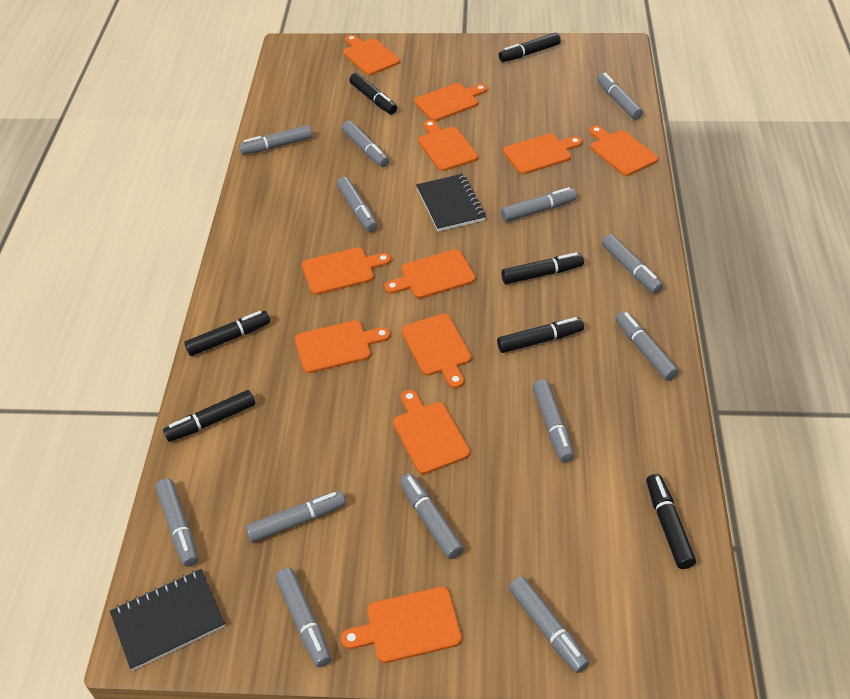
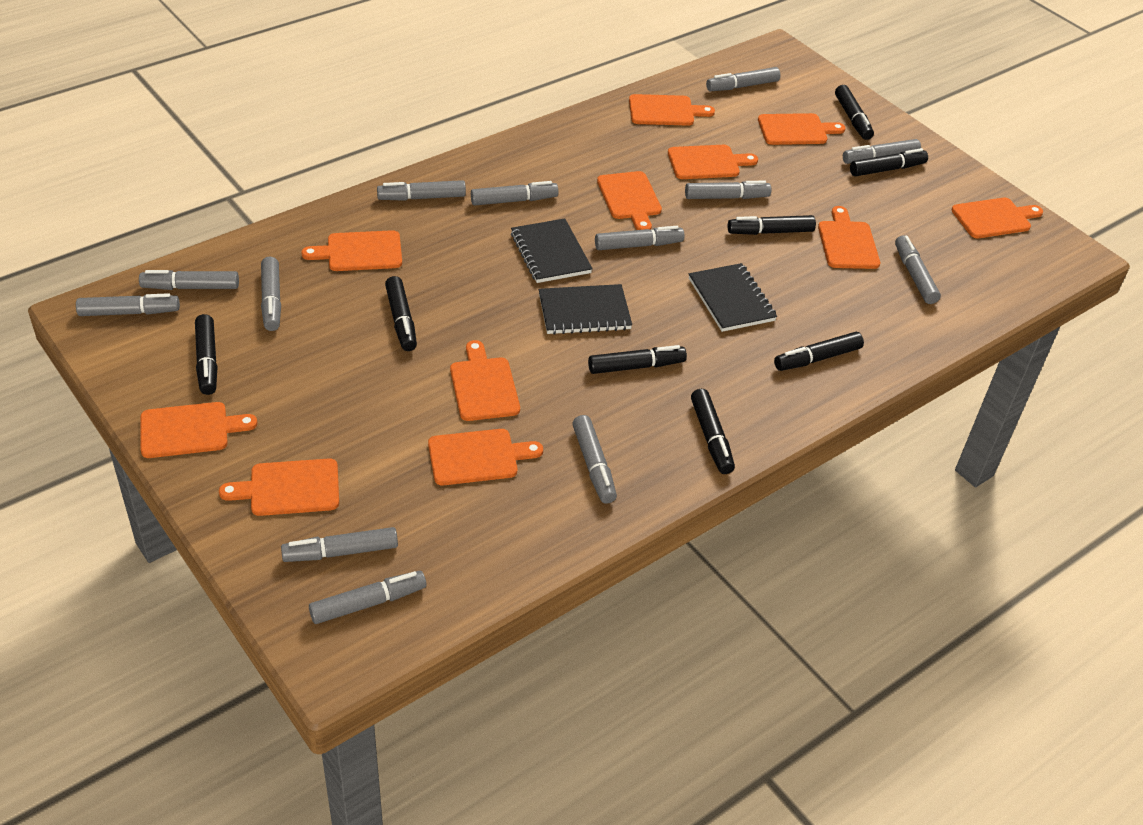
black marker: [163,390,255,442] [184,311,270,356] [349,73,397,114] [497,317,584,353] [499,33,561,62] [501,252,584,284] [646,474,696,569] = 7 -> [195,314,218,395] [385,276,417,351] [588,345,687,374] [691,389,735,474] [727,215,816,235] [774,332,864,371] [835,85,874,140] [850,148,928,176] = 8
black notebook: [110,569,225,671] [416,174,486,232] = 2 -> [511,218,593,283] [539,284,632,335] [689,263,777,332] = 3

